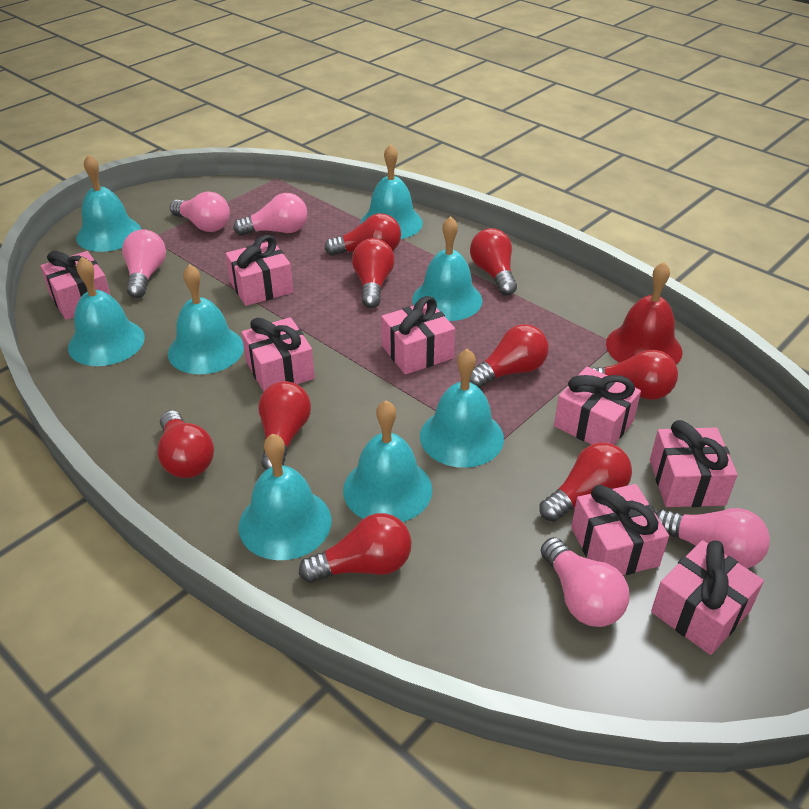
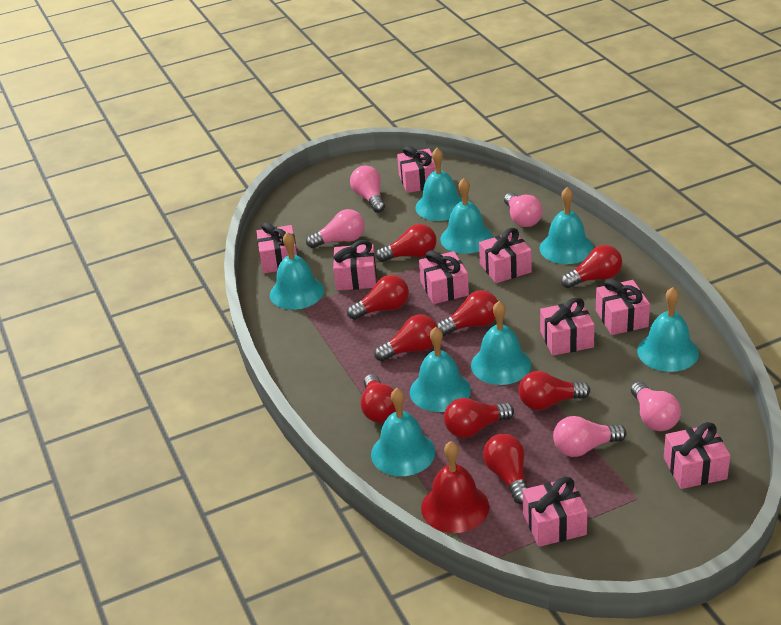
pink gift: [40,251,111,320] [226,235,293,306] [241,317,315,392] [381,296,455,374] [554,367,641,445] [571,484,669,575] [650,420,737,507] [651,540,764,655] = 8 -> [257,222,297,273] [333,240,377,291] [397,146,436,193] [419,250,469,304] [479,228,532,283] [523,477,588,547] [540,297,595,356] [596,278,650,335] [664,422,730,489] = 9

